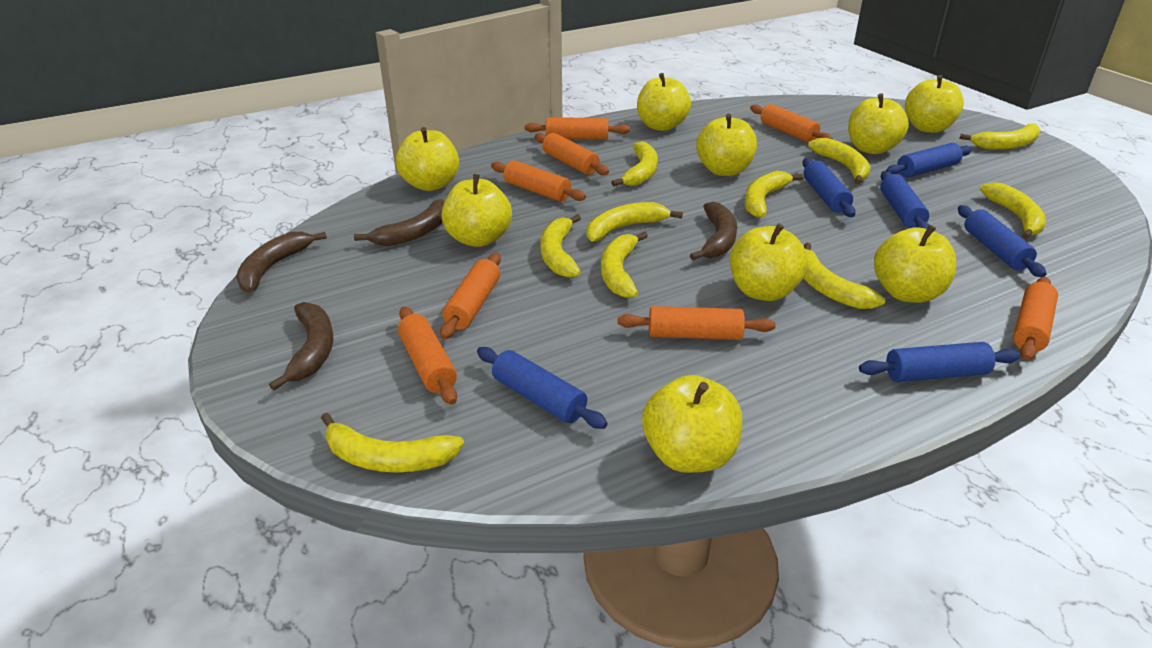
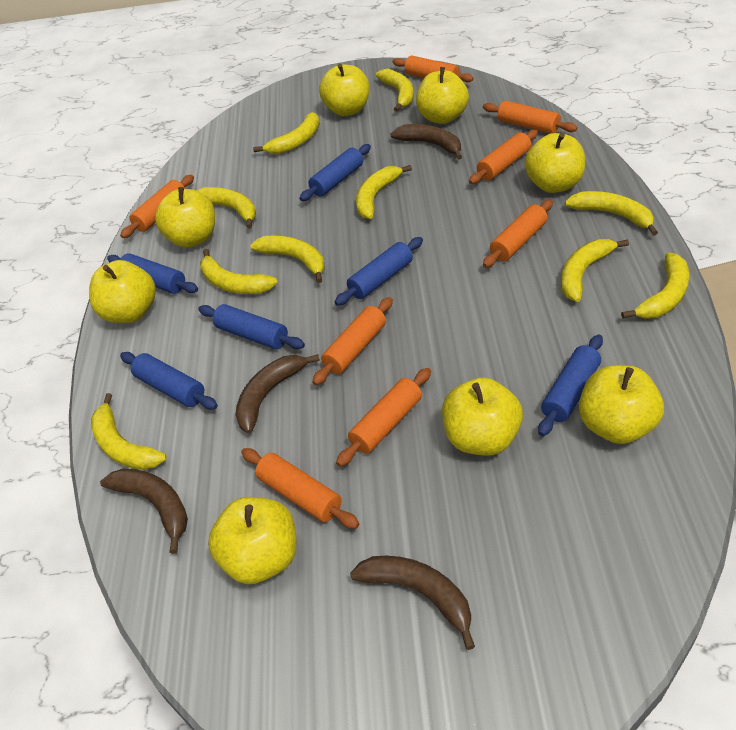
yellow apple: [396,127,459,191] [441,174,512,247] [637,73,691,131] [642,375,742,473] [696,114,757,176] [730,223,808,301] [848,93,909,154] [874,225,957,303] [905,75,964,133] = 9 -> [89,260,156,323] [155,187,215,248] [208,497,297,584] [319,63,369,116] [416,67,469,124] [442,378,523,456] [525,133,585,193] [579,365,664,444] = 8

